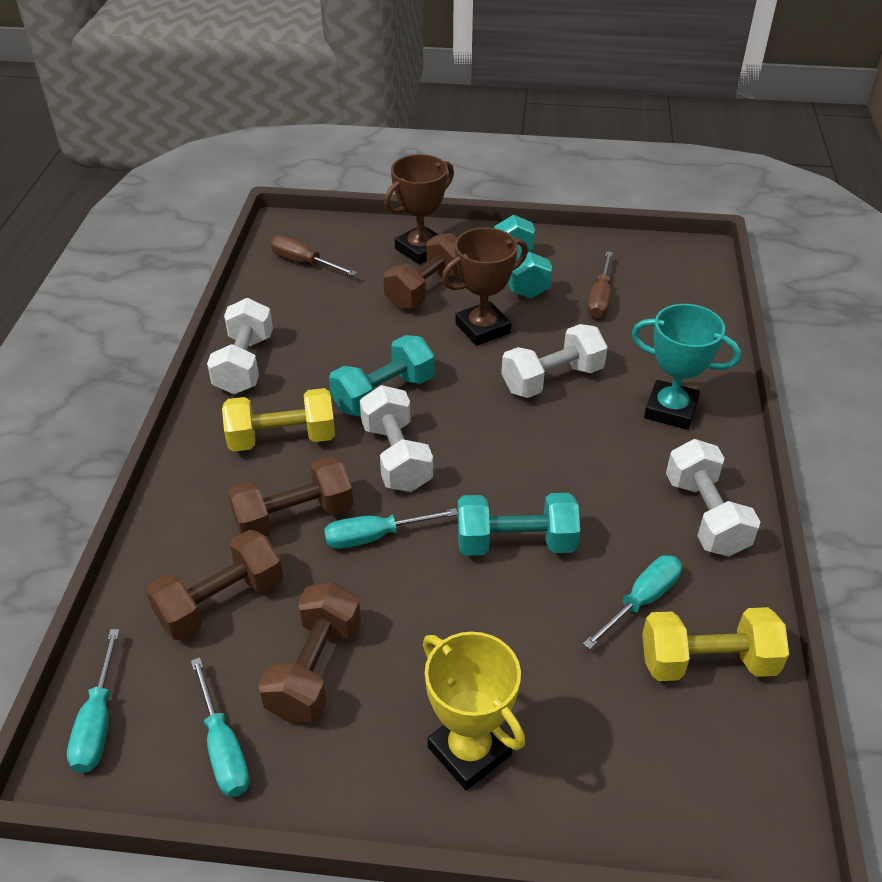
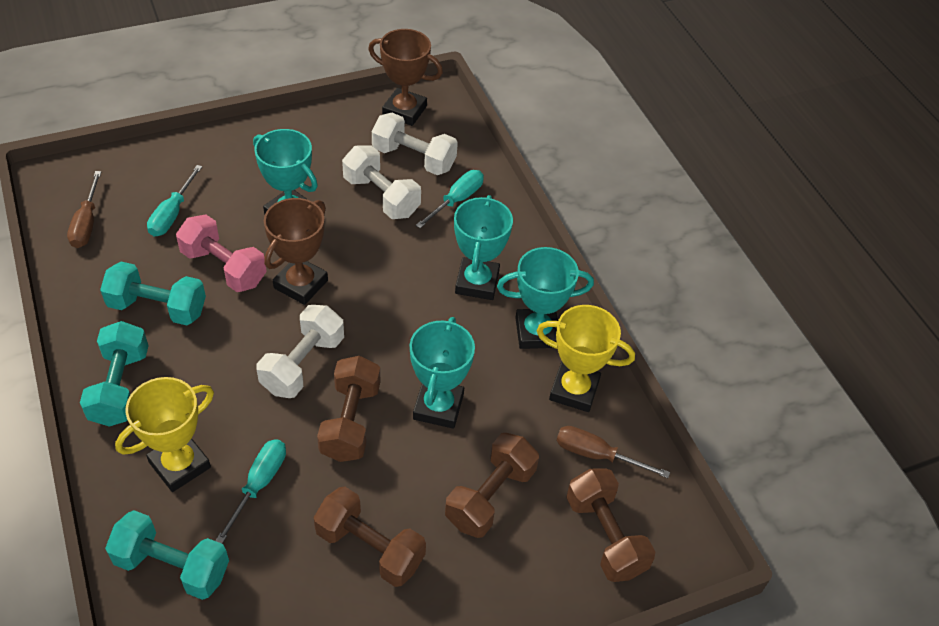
pink dumbbell: none = 0 -> [176,214,267,292] = 1
turquoise screwdriver: [67,629,120,773] [191,657,250,797] [324,508,458,549] [583,555,682,649] = 4 -> [147,165,202,237] [215,439,286,544] [416,170,484,228] = 3
turquoise trophy: [631,304,741,430] = 1 -> [253,129,318,215] [409,317,475,429] [454,195,513,300] [497,247,594,349] = 4
white dumbbell: [207,298,273,394] [360,385,433,492] [501,324,608,398] [666,439,760,556] = 4 -> [256,305,344,398] [342,145,421,219] [372,113,458,175] = 3
yellow dumbbell: [222,388,335,452] [642,607,789,681] = 2 -> none = 0
yellow trophy: [423,632,525,791] = 1 -> [115,377,214,492] [536,305,635,412] = 2

